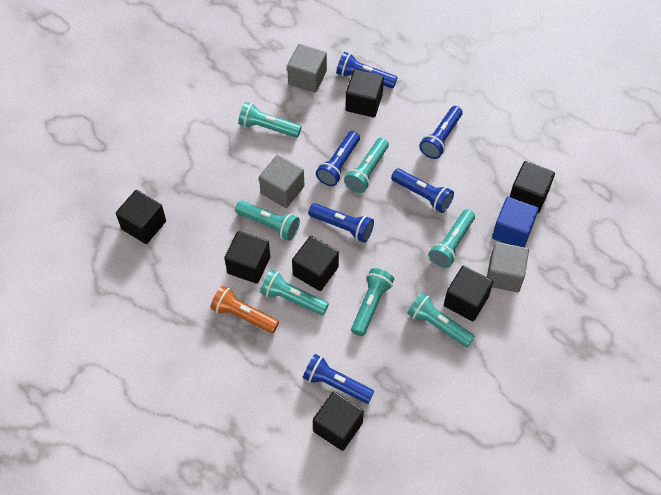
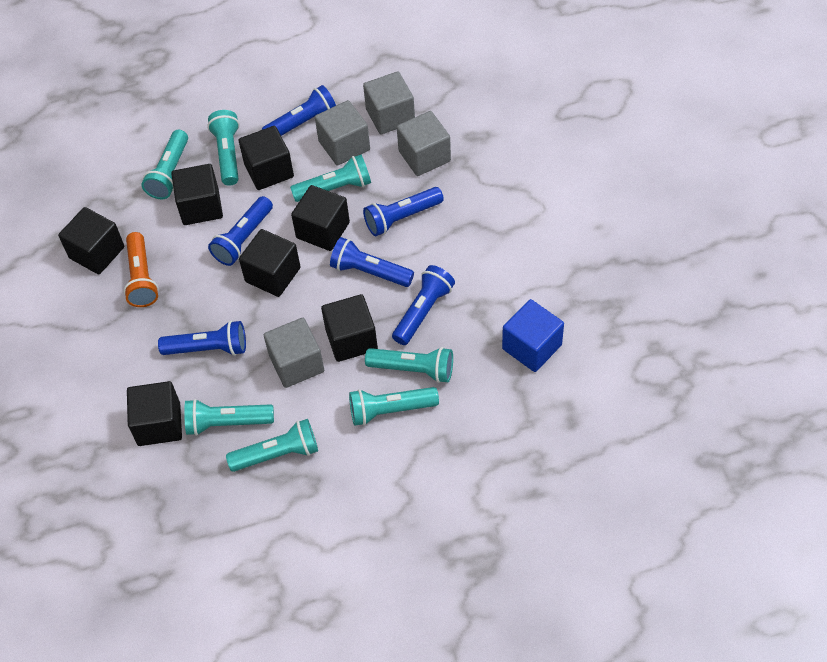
grey cube: [259,155,304,208] [287,44,327,93] [487,242,529,292] = 3 -> [264,318,324,388] [315,100,370,166] [363,71,415,135] [397,111,451,176] = 4

